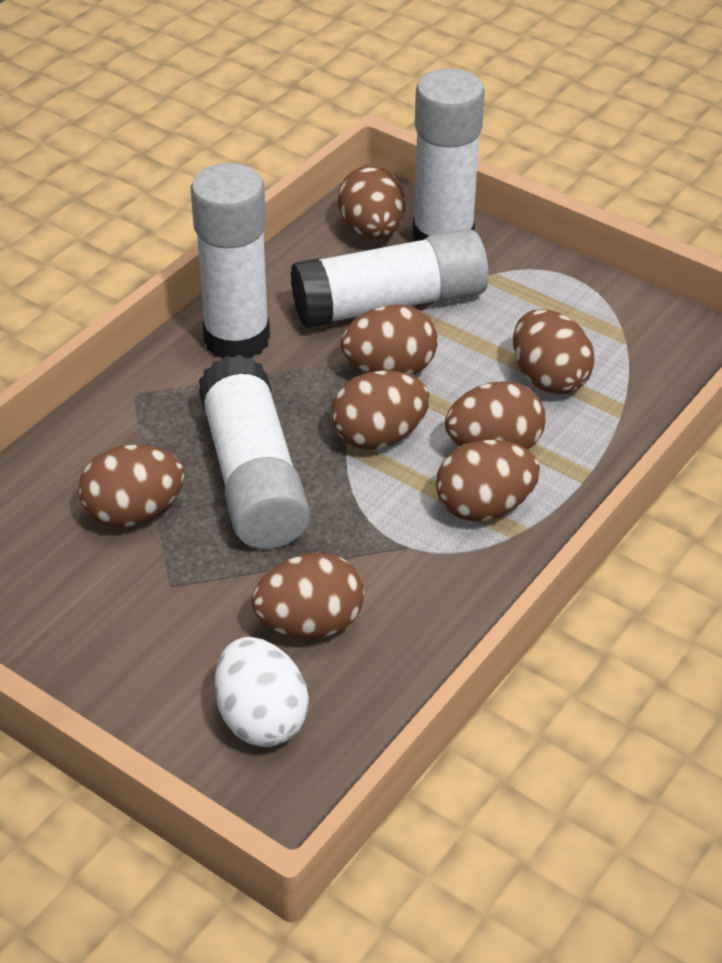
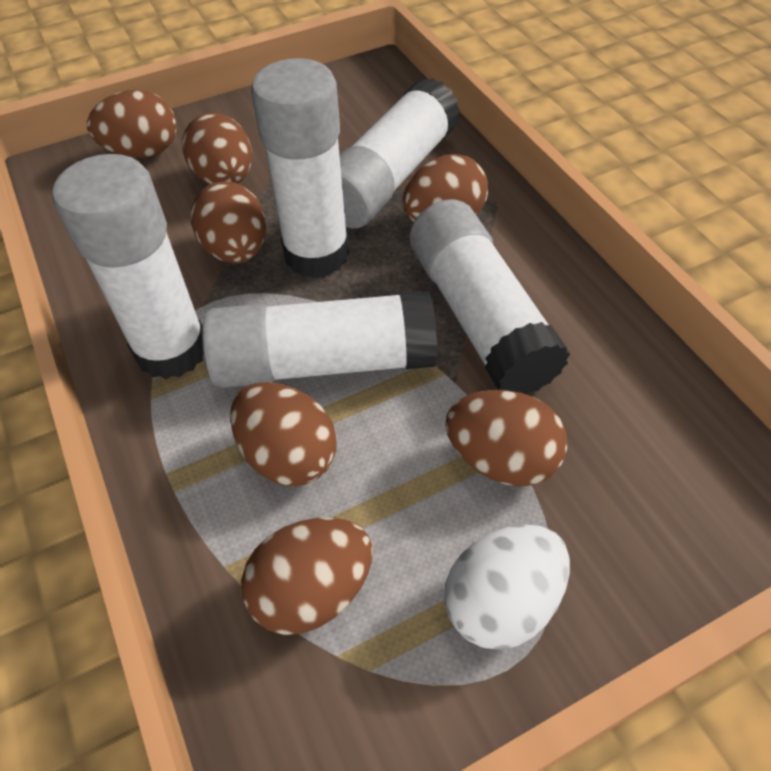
brown egg: [78,444,185,527] [252,552,364,639] [331,371,430,450] [338,166,405,239] [341,305,438,375] [436,440,540,522] [445,381,546,449] [513,309,595,394] = 8 -> [87,90,177,158] [183,113,252,184] [191,181,266,264] [230,382,336,486] [241,518,373,635] [402,154,488,223] [445,390,568,487] = 7
white glue stick: [191,163,270,359] [199,355,310,549] [290,229,489,328] [412,69,485,242] = 4 -> [52,154,203,379] [202,290,437,388] [251,58,350,278] [339,78,460,229] [410,199,570,395] = 5

